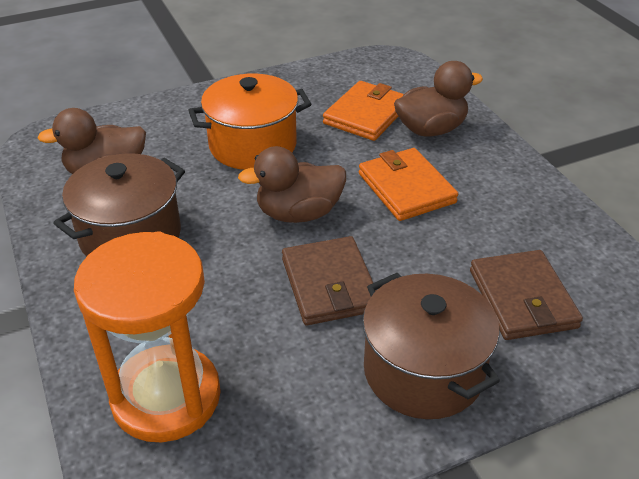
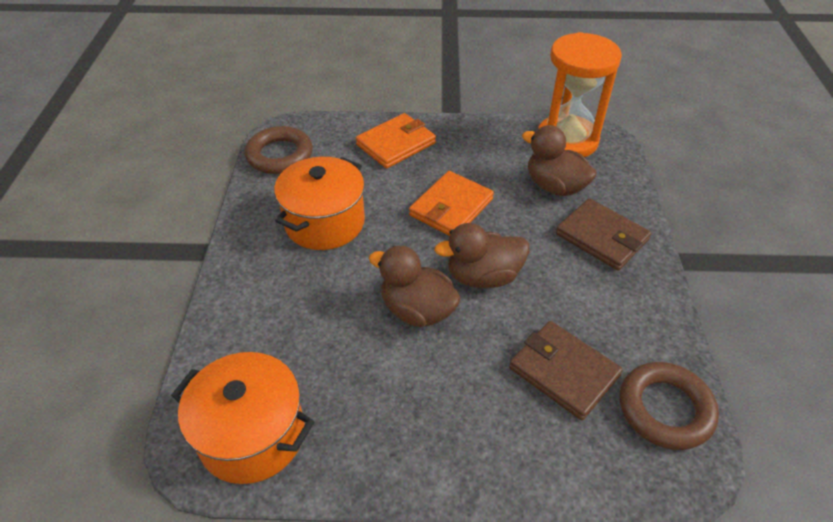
brown pot: [54,153,185,256] [363,273,500,419] = 2 -> none = 0
brown ring: none = 0 -> [245,126,313,174] [620,362,719,450] = 2
orange pot: [188,73,311,170] = 1 -> [171,352,314,484] [274,157,365,250] = 2

